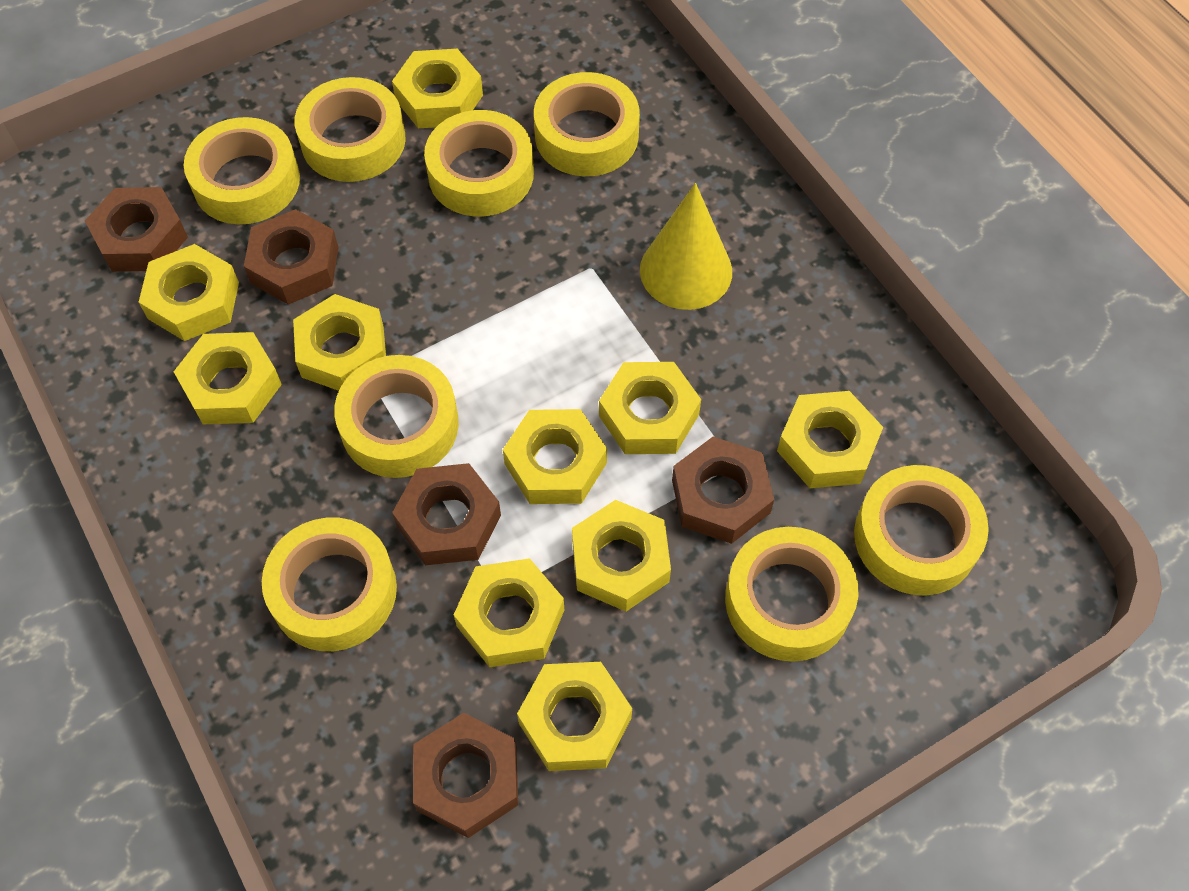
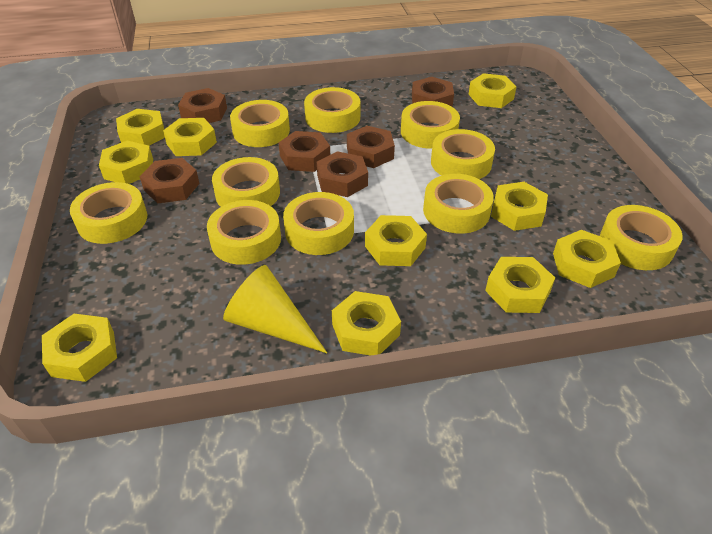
brown nut: [85,187,188,272] [244,209,339,305] [392,463,501,565] [413,713,518,838] [672,437,774,544] = 5 -> [140,158,200,203] [178,88,227,123] [278,131,330,172] [317,151,368,197] [347,126,395,168] [412,77,454,107] = 6
yellow tape: [184,117,300,224] [262,518,397,651] [295,77,406,182] [334,355,459,478] [424,110,534,216] [534,72,640,176] [725,527,858,662] [854,465,989,596] = 8 -> [70,182,147,244] [207,200,281,265] [212,157,280,207] [230,100,290,147] [283,192,354,255] [304,87,360,133] [401,101,460,149] [423,174,494,234] [431,129,495,179] [600,205,682,270] = 10

